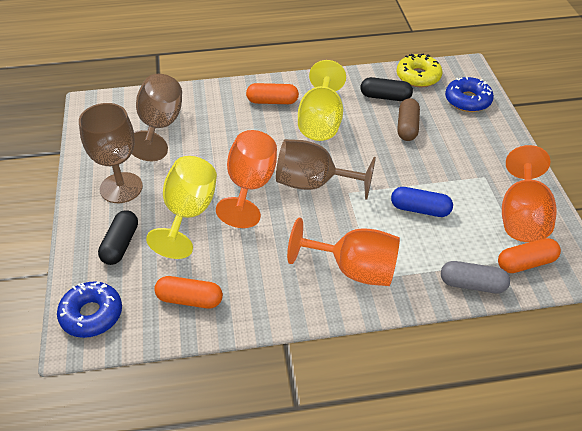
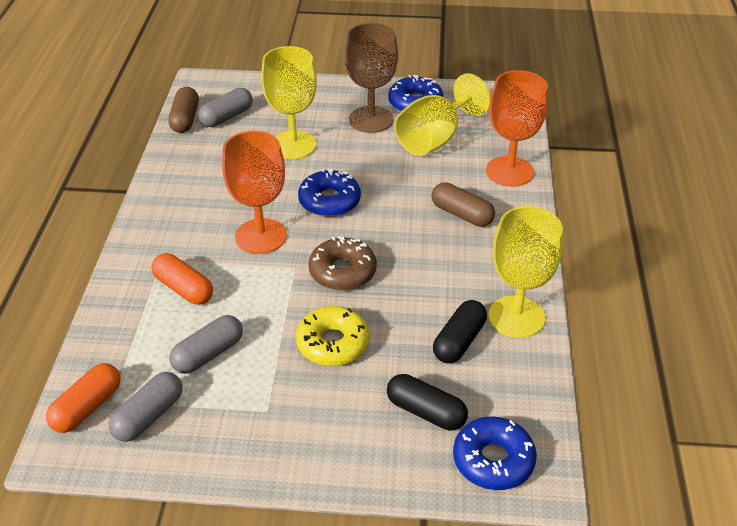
blue capsule: [391,187,453,217] = 1 -> none = 0
blue donut: [57,281,122,338] [445,77,494,112] = 2 -> [298,168,361,217] [388,75,444,112] [453,417,537,490] = 3
brown capsule: [397,98,420,141] = 1 -> [168,87,199,133] [431,182,495,227] = 2
brown donut: none = 0 -> [308,236,377,291] = 1
brown goblet: [79,103,143,203] [132,74,182,161] [276,139,376,200] = 3 -> [345,23,398,133] = 1
grey capsule: [441,261,510,293] = 1 -> [109,372,182,442] [169,315,243,374] [198,88,253,127] = 3
orange capsule: [154,276,223,309] [246,83,299,104] [498,238,561,273] = 3 -> [46,363,121,433] [152,253,213,305] = 2
orange goblet: [216,130,277,228] [287,218,400,286] [502,145,557,242] = 3 -> [222,131,287,254] [486,70,548,187] = 2
yellow goblet: [146,156,217,259] [298,60,346,141] = 2 -> [261,46,317,159] [394,73,491,156] [488,206,563,338] = 3

